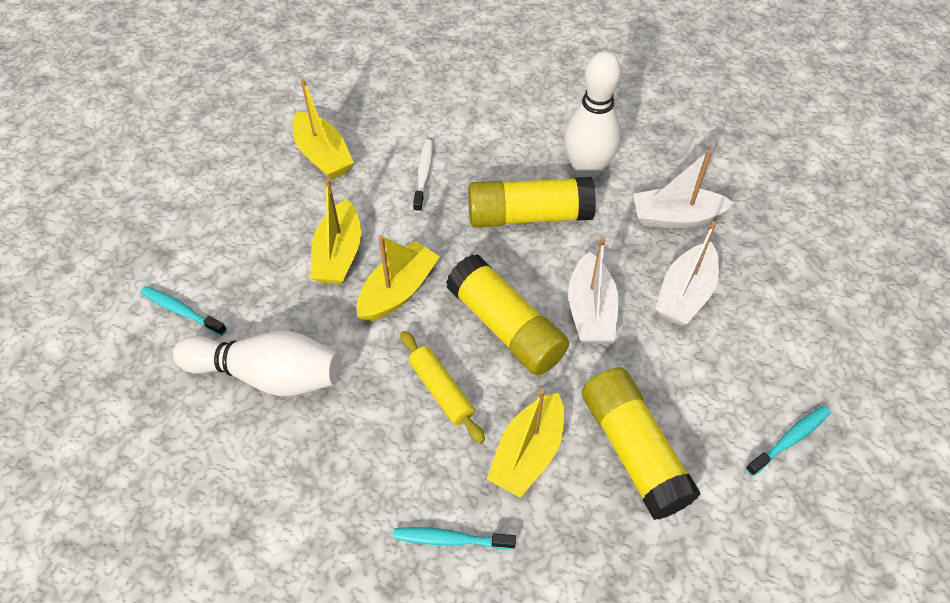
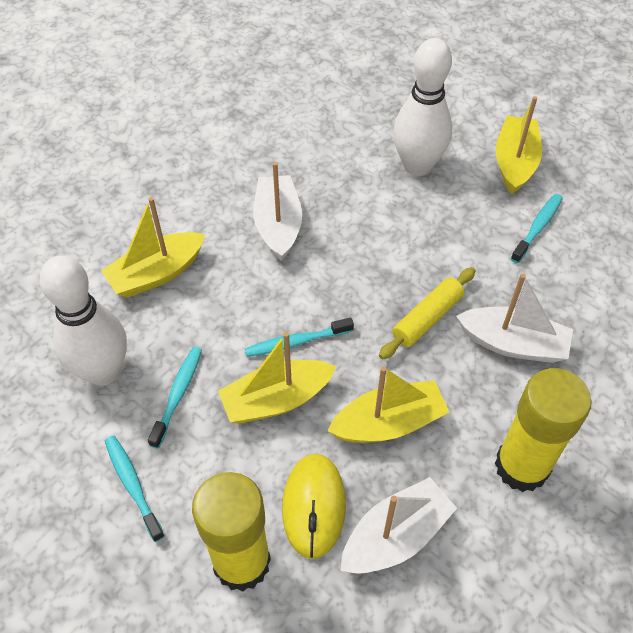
turquoise toothbrush: [140,286,227,336] [393,527,516,550] [746,406,831,476] = 3 -> [105,436,165,542] [148,347,202,449] [244,318,354,357] [511,194,563,263] = 4
white toothbrush: [413,139,433,212] = 1 -> none = 0
yellow glue stick: [446,254,569,376] [468,177,596,227] [582,367,701,520] = 3 -> [192,472,271,592] [495,368,592,492] = 2
yellow mouse: none = 0 -> [282,454,346,559] = 1

